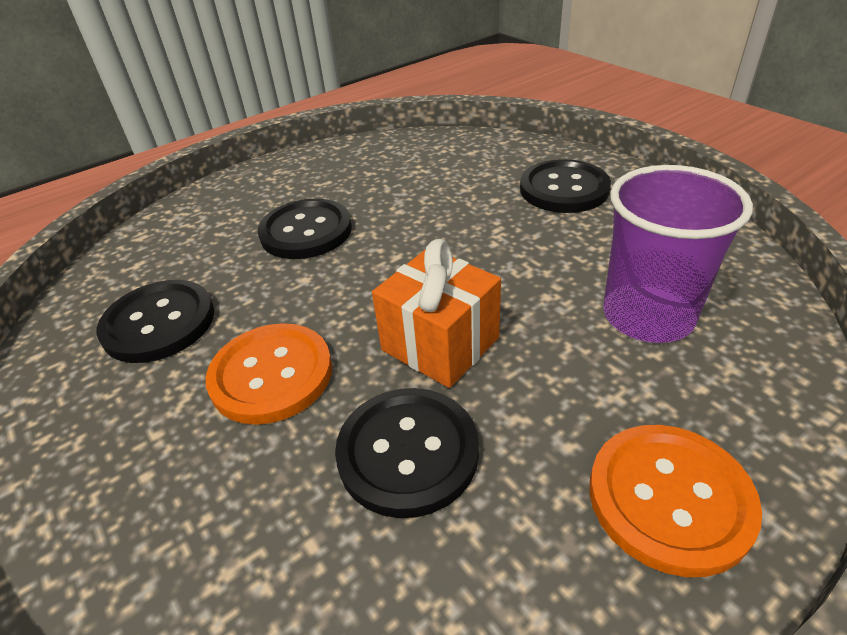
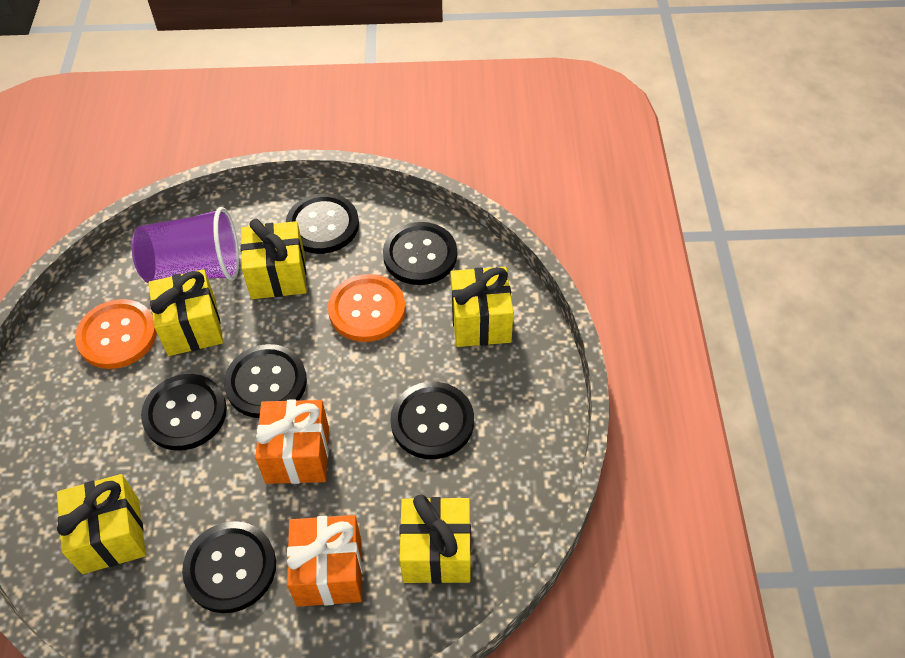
black button: [97,280,214,363] [258,199,352,259] [335,388,479,518] [520,159,611,213] = 4 -> [141,374,227,451] [182,521,276,613] [224,344,307,418] [286,193,359,254] [383,222,457,285] [390,382,474,459] = 6
orange gift: [372,239,501,388] = 1 -> [255,399,329,484] [287,515,363,607] = 2
yellow gift: none = 0 -> [57,474,146,574] [148,269,223,356] [240,219,307,299] [399,494,471,584] [451,267,513,347] = 5

